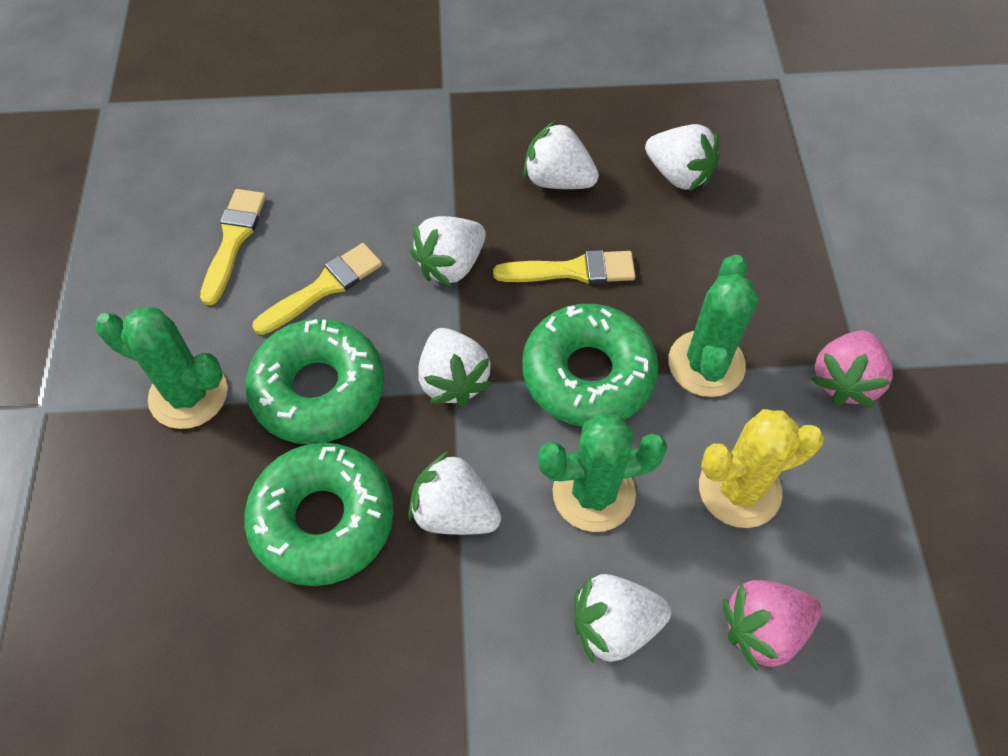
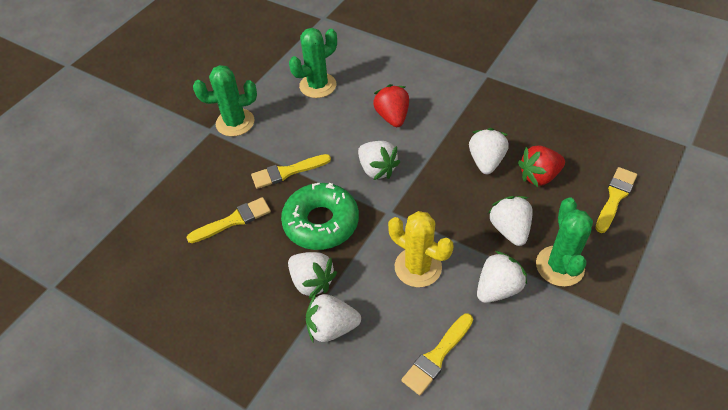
green donut: [244,443,394,586] [246,318,384,444] [522,304,658,426] = 3 -> [281,183,359,250] = 1
pink strawberry: [723,580,821,671] [811,330,893,407] = 2 -> none = 0
red strawberry: none = 0 -> [373,84,409,127] [518,146,565,187] = 2
yellow brush: [200,189,266,305] [252,243,382,335] [493,250,636,284] = 3 -> [186,197,271,243] [251,154,331,189] [401,314,473,395] [596,167,637,233] = 4

